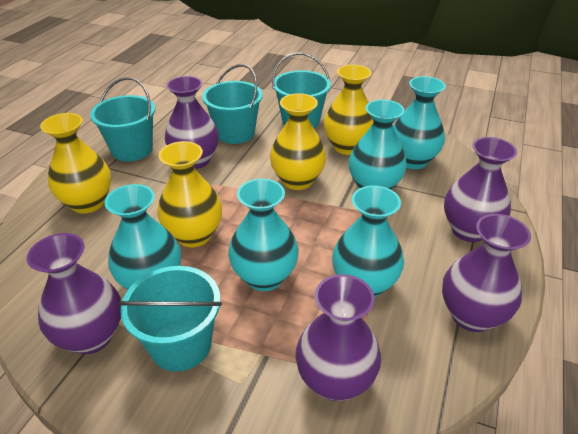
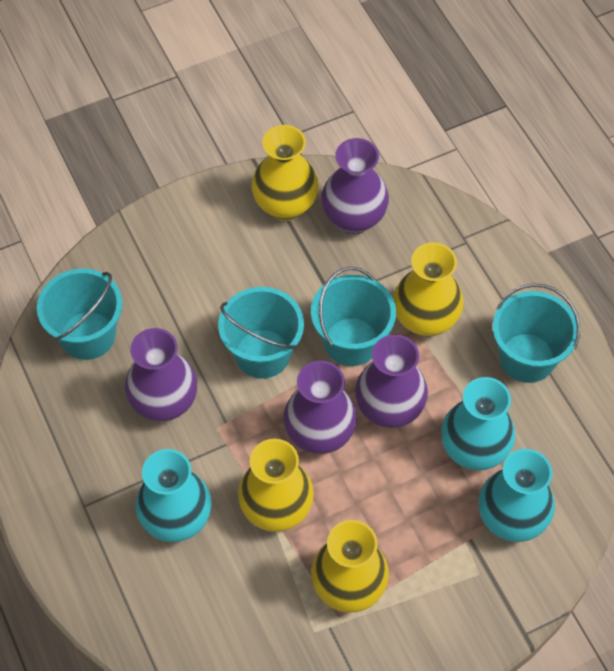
purple vase: [27,233,121,354] [165,76,219,169] [295,274,381,401] [442,214,531,332] [444,137,517,242] = 5 -> [125,328,197,422] [283,361,357,454] [321,138,389,234] [355,334,428,428] = 4
turquoise vase: [104,184,181,290] [228,179,299,291] [332,185,404,298] [349,99,407,190] [393,76,446,169] = 5 -> [135,449,211,542] [441,377,516,470] [479,449,555,542] = 3

